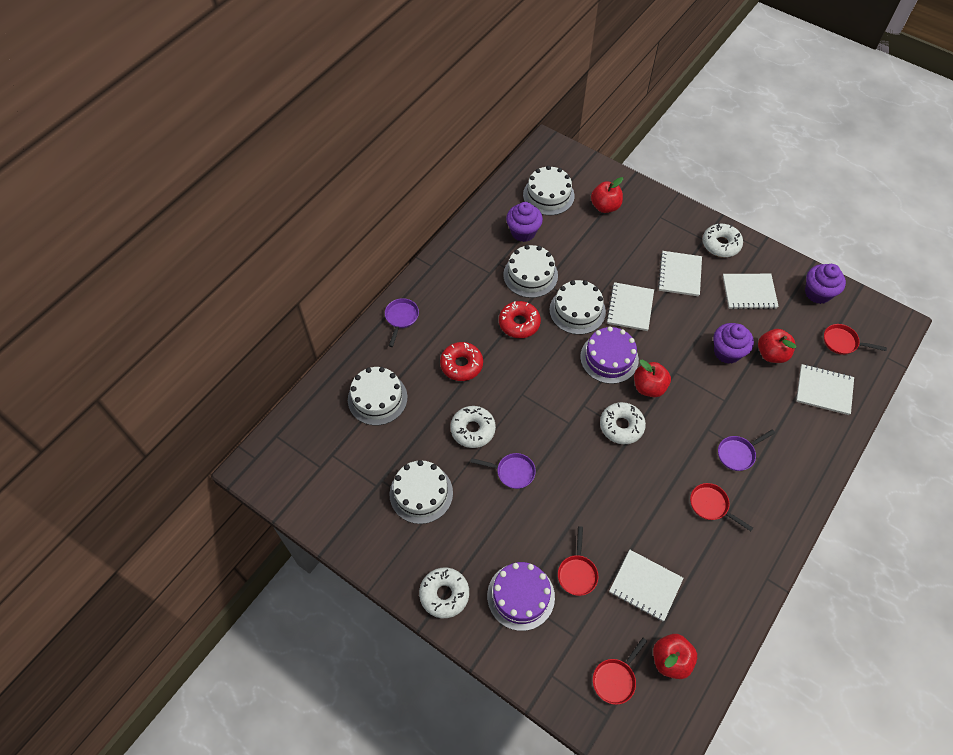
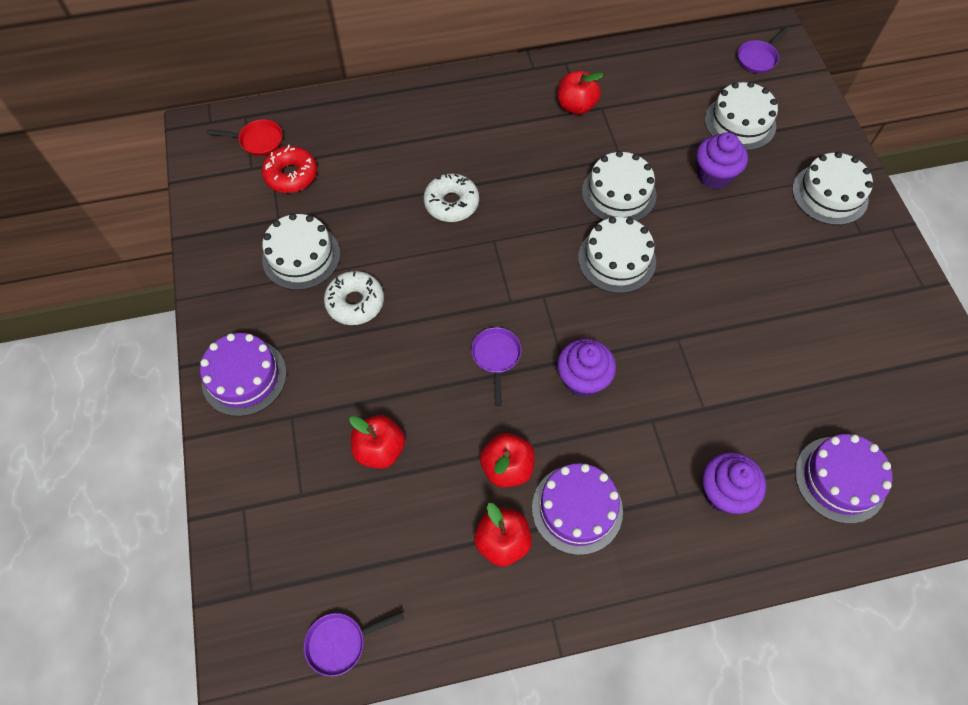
purple cake: [487,562,555,631] [580,326,639,384] = 2 -> [200,333,287,416] [532,463,623,555] [795,434,892,524] = 3
red donut: [440,342,483,381] [499,301,541,338] = 2 -> [262,145,317,193] = 1
red pan: [558,526,598,596] [593,638,647,705] [690,483,753,531] [824,324,887,355] = 4 -> [206,119,283,156] = 1
white donut: [419,568,469,618] [450,406,496,448] [600,402,646,444] [703,223,743,257] = 4 -> [324,271,384,325] [424,173,479,222] = 2
white notebook: [606,282,654,331] [609,550,684,621] [658,251,702,296] [723,274,779,309] [796,364,854,415] = 5 -> none = 0

